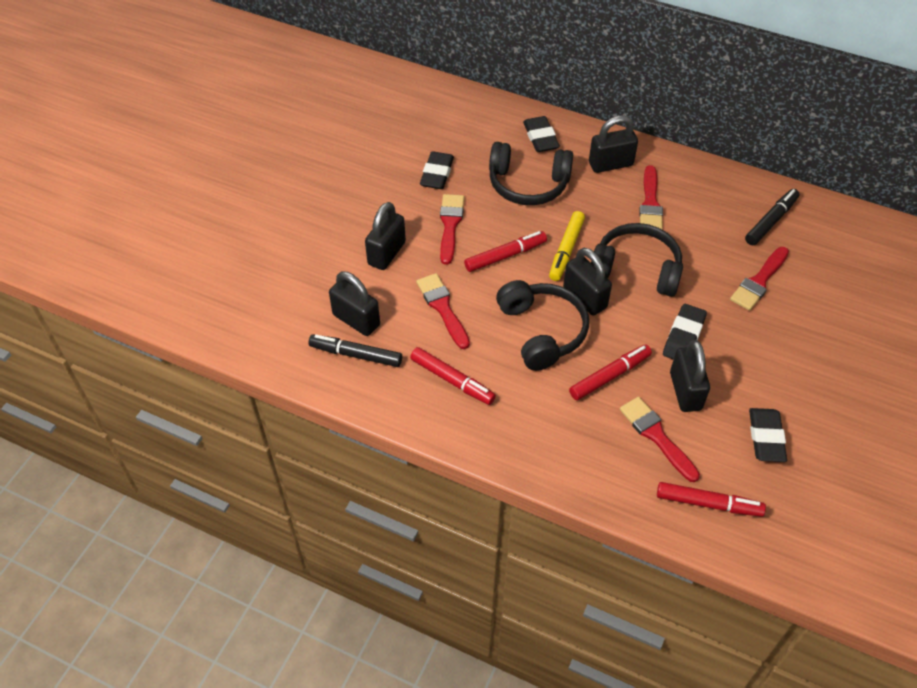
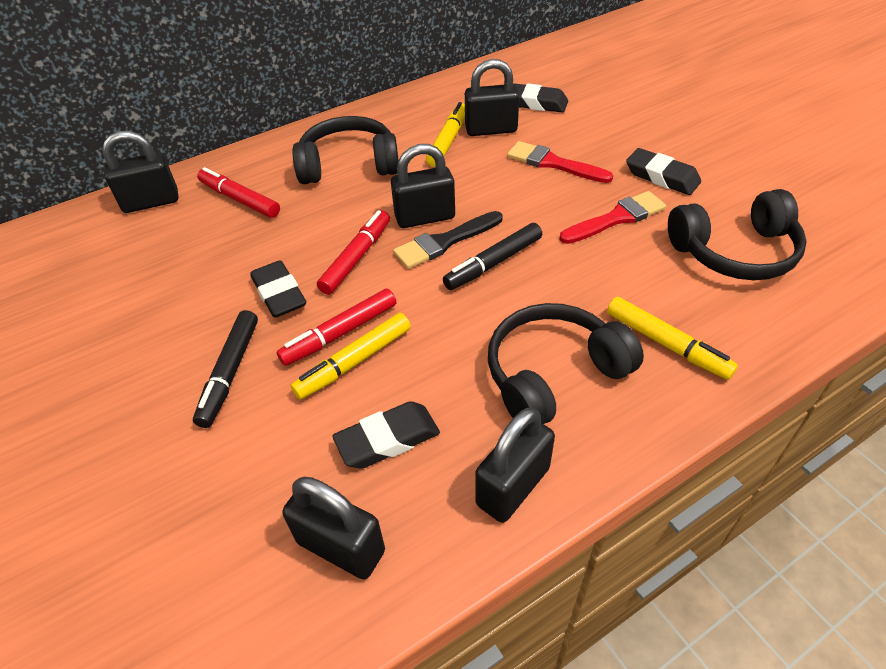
black brush: none = 0 -> [393,211,503,269] = 1
red brush: [416,273,470,349] [440,194,464,265] [620,397,700,482] [639,165,663,229] [730,247,789,311] = 5 -> [507,141,613,183] [559,191,666,244] = 2
red marker: [410,347,496,405] [464,231,547,272] [569,344,652,400] [657,482,766,517] = 4 -> [197,167,280,218] [277,289,396,366] [317,210,390,295] = 3
yellow marker: [549,211,585,281] = 1 -> [291,313,411,400] [426,102,465,167] [607,297,738,380] = 3

